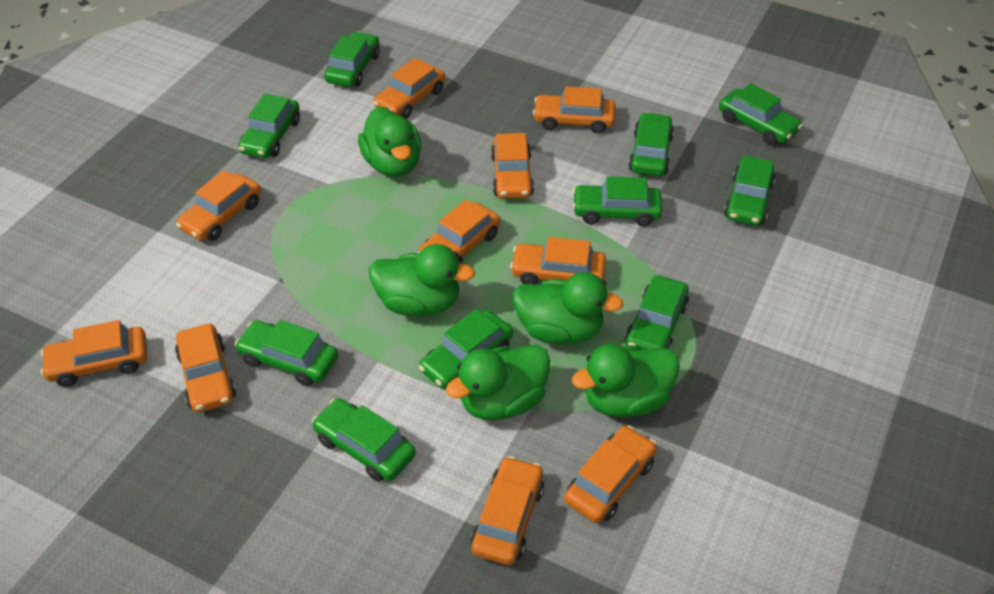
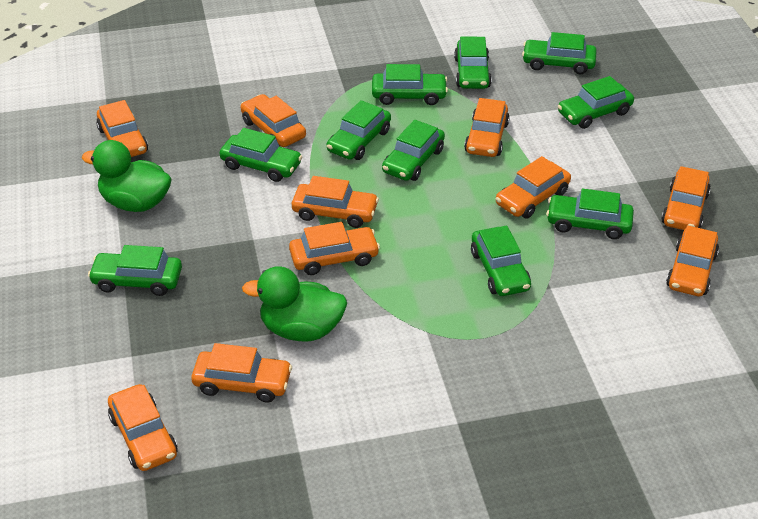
green duck: [358,107,422,177] [369,244,475,317] [446,344,550,420] [512,272,624,345] [572,344,680,417] = 5 -> [82,140,172,212] [242,266,347,341] = 2

